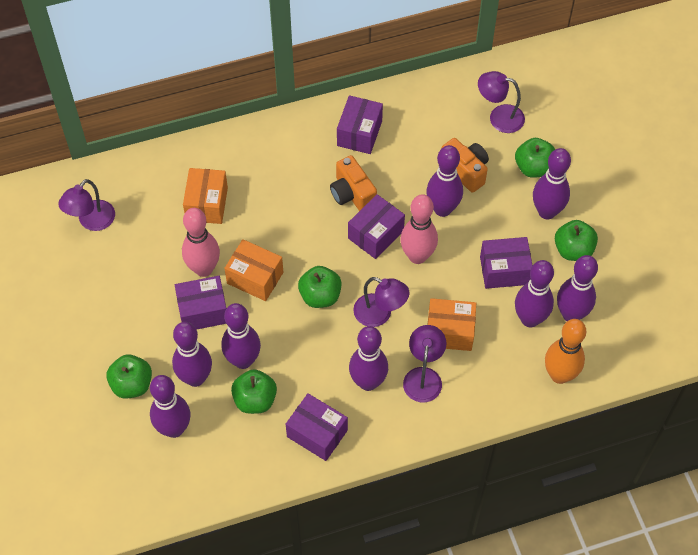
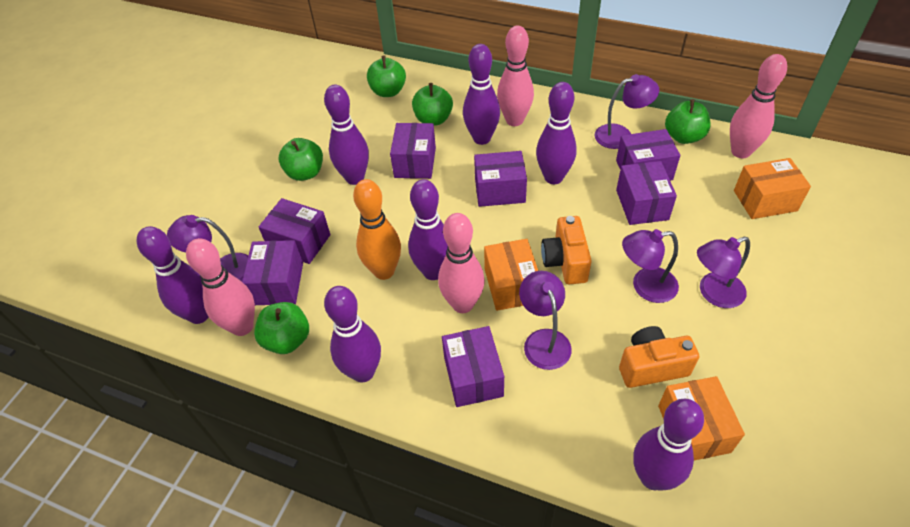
pink bowling pin: [182,208,220,277] [400,194,438,264] = 2 -> [186,238,255,336] [438,213,485,313] [497,26,534,126] [730,54,787,158] = 4
purple bowling pin: [150,375,190,438] [172,322,212,387] [221,303,261,369] [349,326,388,391] [426,145,463,217] [515,260,554,327] [533,148,571,220] [557,255,598,321] = 8 -> [136,226,209,324] [324,85,369,185] [324,286,381,383] [408,179,448,280] [463,44,500,145] [536,82,577,184] [633,399,704,491] = 7
purple box: [175,276,226,330] [286,393,348,461] [337,95,383,154] [348,194,405,259] [480,237,533,289] = 5 -> [242,240,303,305] [259,198,330,264] [390,123,436,179] [442,326,504,407] [474,151,527,207] [616,129,680,180] [616,161,677,225] = 7
purple lamp: [58,179,115,231] [353,277,409,327] [403,325,446,402] [478,71,525,133] = 4 -> [167,215,248,282] [519,271,572,370] [595,74,659,149] [622,229,679,303] [697,237,750,308] = 5

